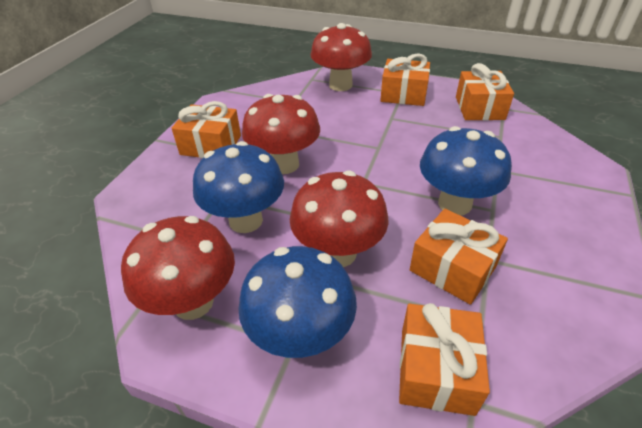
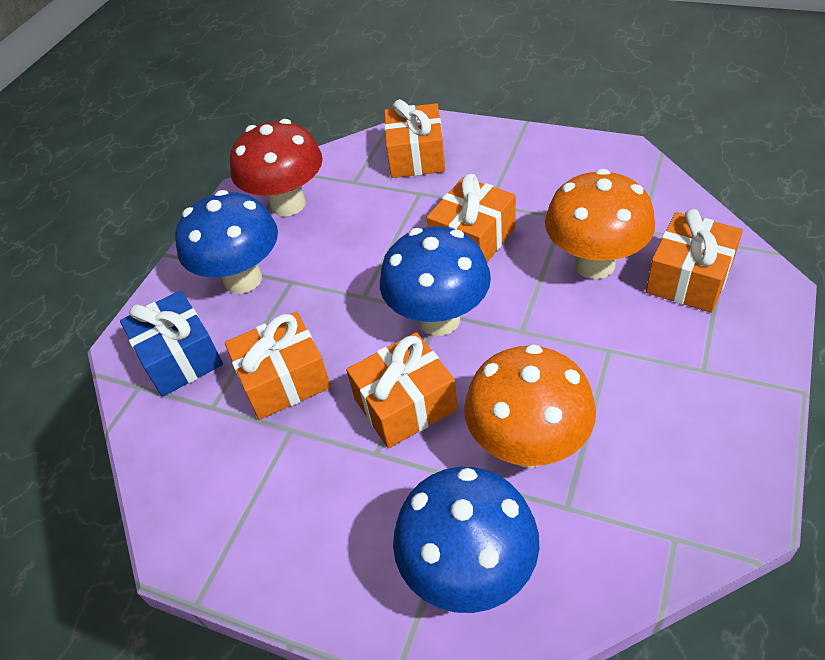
blue gift: none = 0 -> [120,290,223,397] = 1
orange mushroom: none = 0 -> [464,344,596,468] [545,169,655,279] = 2
red mushroom: [121,216,235,320] [242,94,320,174] [290,171,389,267] [310,23,372,91] = 4 -> [230,119,323,216] = 1

